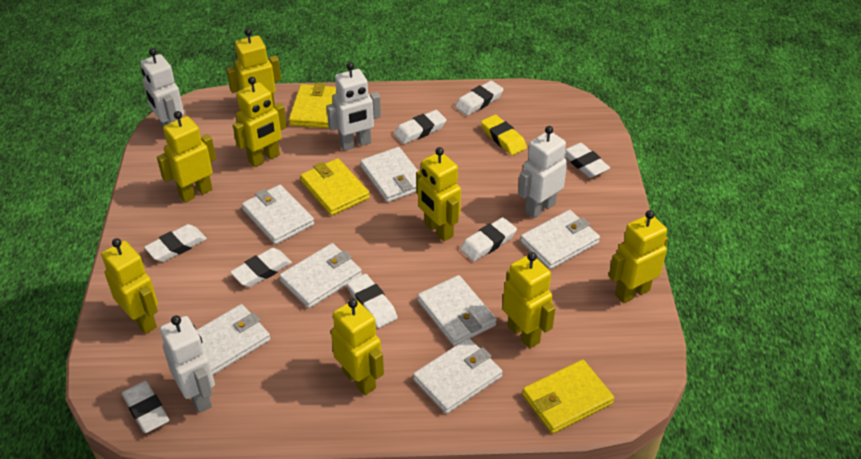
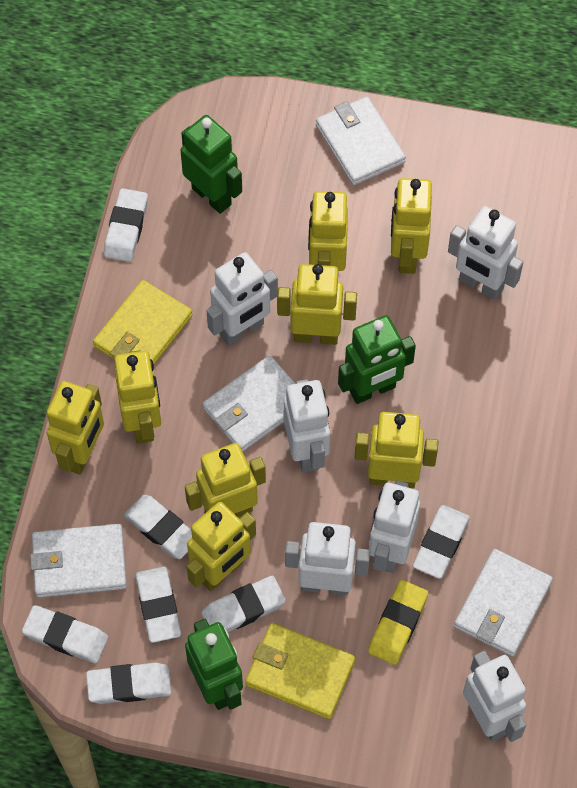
green robot: none = 0 -> [181,115,242,214] [185,619,243,710] [338,315,416,404] = 3
white eraser: [121,381,169,433] [144,224,207,262] [230,248,292,287] [347,274,398,328] [394,110,447,144] [455,81,504,116] [460,217,517,261] [565,143,610,178] = 8 -> [22,605,108,663] [86,663,171,704] [104,188,148,262] [124,495,192,559] [136,567,181,643] [201,576,286,632] [413,505,470,579] = 7
white robot: [140,48,184,127] [160,315,215,413] [326,62,381,151] [518,126,567,218] = 4 -> [206,252,278,346] [283,379,330,473] [285,522,370,596] [369,480,420,573] [448,206,523,300] [463,651,526,742] = 6
white wallet: [196,304,270,375] [242,185,314,245] [279,243,362,308] [360,147,418,202] [413,338,503,414] [417,275,497,346] [520,210,600,270] = 7 -> [30,524,127,598] [203,355,296,452] [316,96,406,185] [454,549,553,656] = 4
yellow wallet: [289,83,337,128] [300,158,370,216] [522,360,614,434] = 3 -> [93,280,193,364] [245,623,355,719] = 2

